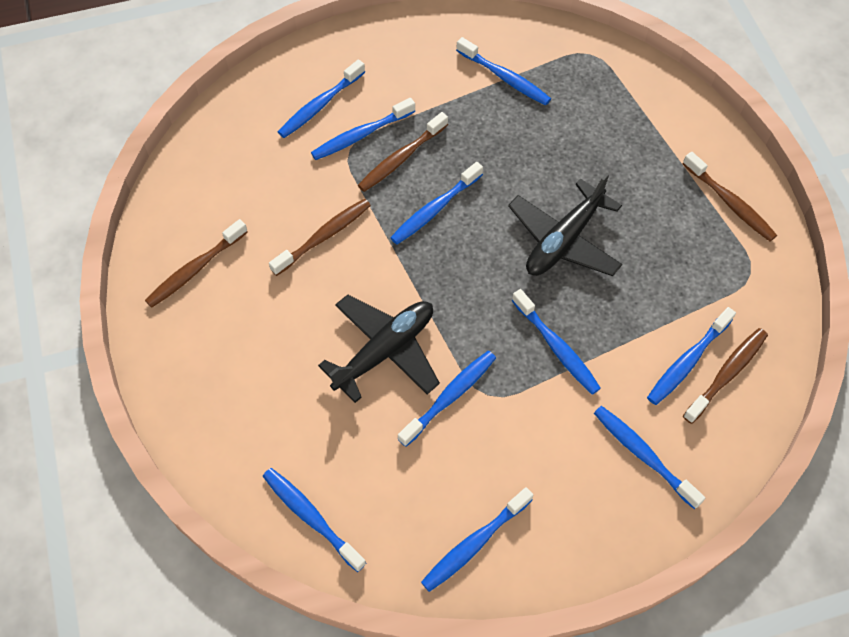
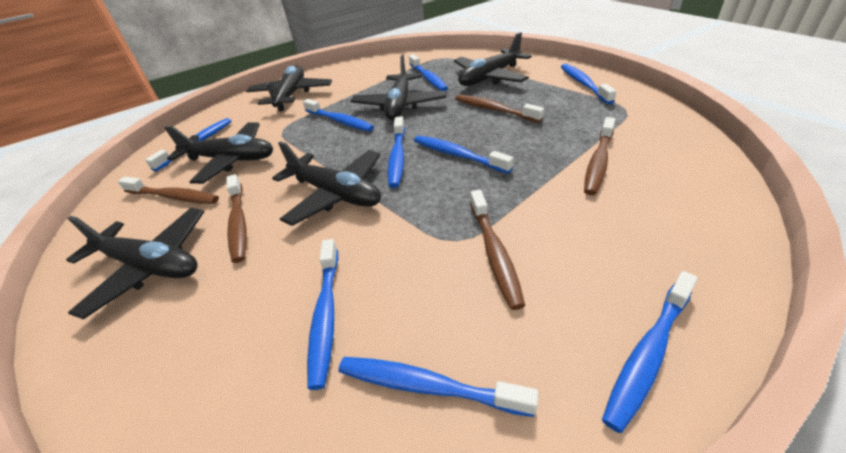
black plane: [318,295,440,403] [508,173,622,276] = 2 -> [66,208,205,319] [164,122,273,184] [246,65,332,111] [272,141,381,226] [351,54,447,120] [454,32,532,86] = 6
blue toothbrush: [263,468,366,572] [278,59,365,138] [311,98,415,160] [390,162,483,245] [398,351,496,447] [421,487,533,592] [456,37,551,105] [512,289,601,395] [594,406,705,509] [647,307,736,405] = 10 -> [145,118,232,172] [303,99,374,132] [307,239,338,390] [338,357,538,417] [388,116,405,188] [409,54,448,91] [414,136,514,174] [561,64,616,104] [602,271,698,433] = 9

